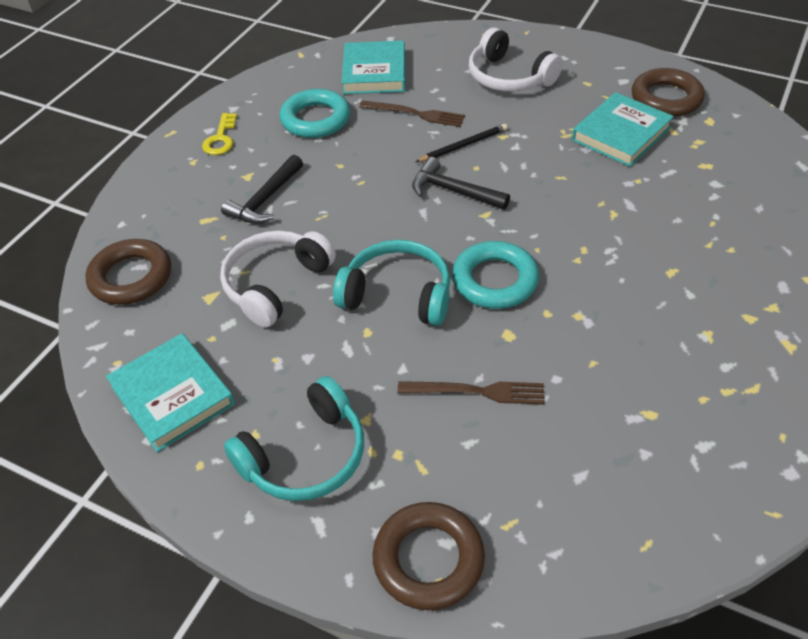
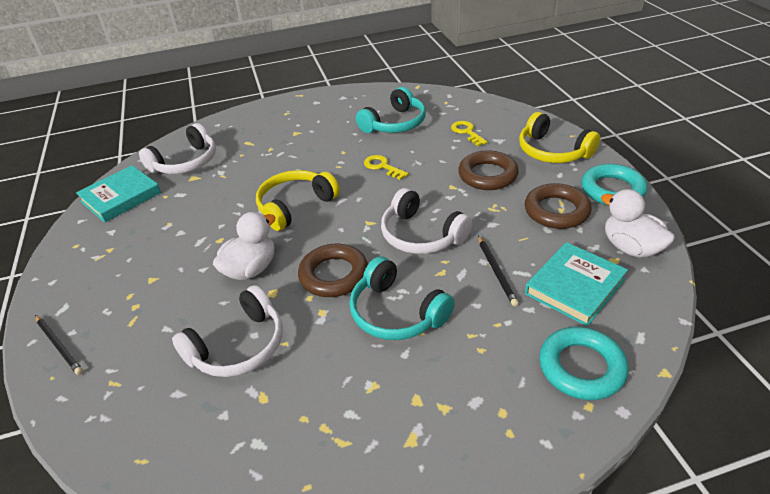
black hammer: [221,155,303,224] [412,157,510,210] = 2 -> none = 0
black pencil: [416,124,508,162] = 1 -> [35,315,83,375] [478,236,519,306] = 2
brown fork: [359,101,465,127] [398,381,544,405] = 2 -> none = 0
turquoise book: [106,333,235,452] [342,41,405,94] [572,92,674,167] = 3 -> [76,165,161,223] [525,242,628,326] = 2
white duck: none = 0 -> [213,212,276,280] [601,189,675,258] = 2
white headphones: [220,231,336,328] [469,27,563,92] = 2 -> [139,123,216,174] [172,285,282,377] [381,188,472,254] = 3
yellow headphones: none = 0 -> [256,170,340,231] [519,112,600,163] = 2
yellow key: [202,113,237,155] = 1 -> [364,155,409,180] [451,121,487,146] = 2

